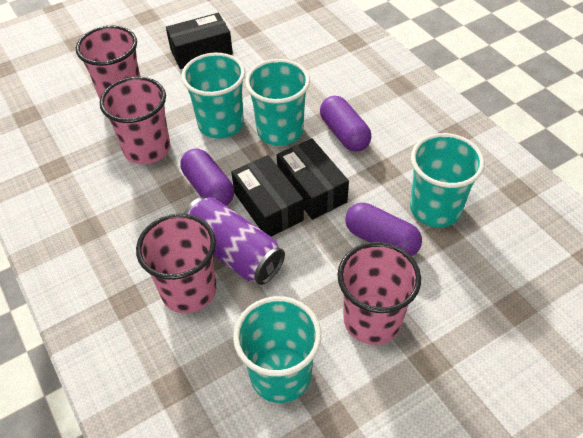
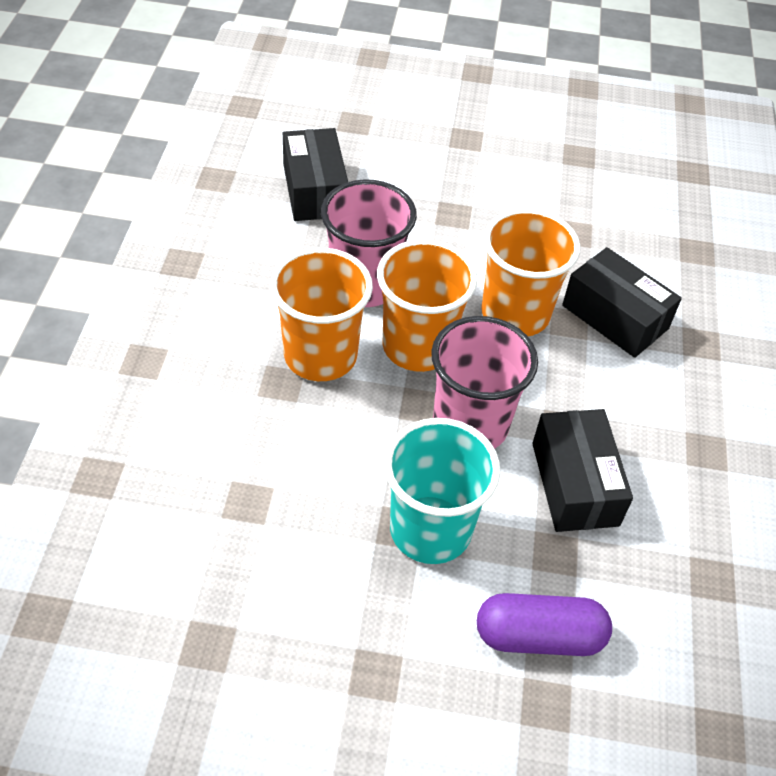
orange cup: none = 0 -> [270,248,373,381] [377,239,477,372] [481,209,581,336] = 3
pink cup: [76,26,140,99] [100,77,170,164] [136,213,217,313] [337,242,421,345] = 4 -> [321,179,417,307] [431,316,538,449] = 2
purple can: [184,197,285,285] = 1 -> none = 0
purple capsule: [181,148,234,206] [320,96,371,152] [345,203,422,256] = 3 -> [477,593,612,656] = 1
turquoise cup: [181,53,245,139] [233,296,321,403] [245,59,310,146] [410,133,485,227] = 4 -> [384,418,500,564] = 1

